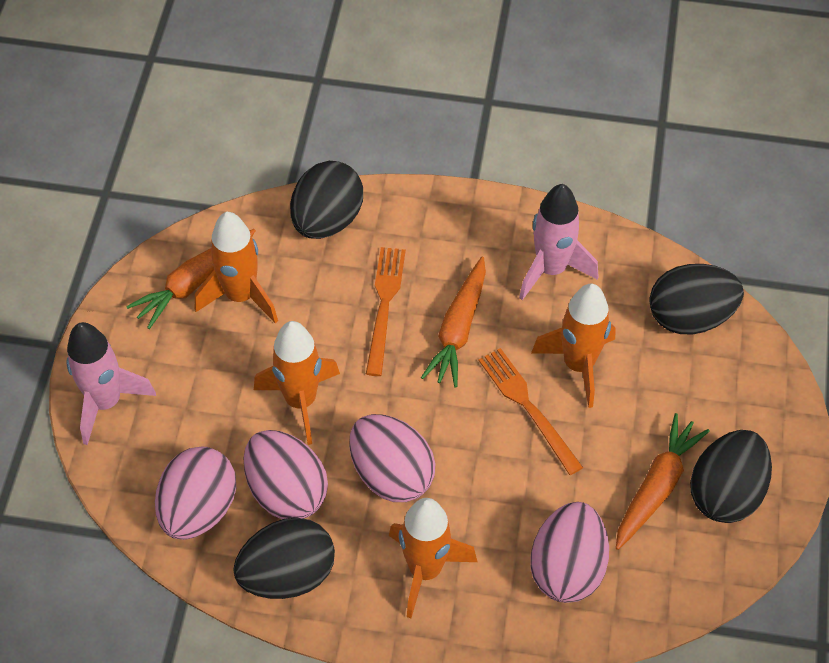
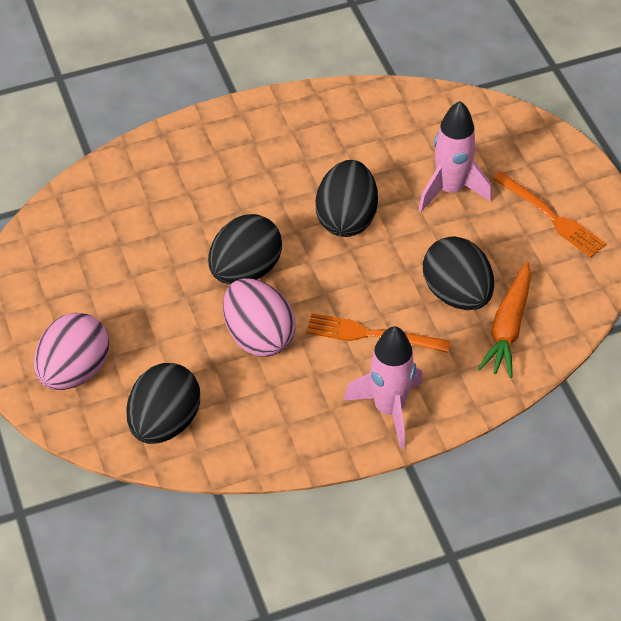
orange carrot: [126,229,256,329] [421,256,486,388] [616,413,710,550] = 3 -> [478,261,531,378] = 1
orange rocket: [195,212,278,323] [254,321,340,445] [389,498,477,618] [531,284,616,408] = 4 -> none = 0
pink egg: [155,447,236,540] [243,430,328,519] [349,414,435,502] [531,502,609,603] = 4 -> [34,312,109,390] [223,278,296,357] = 2

